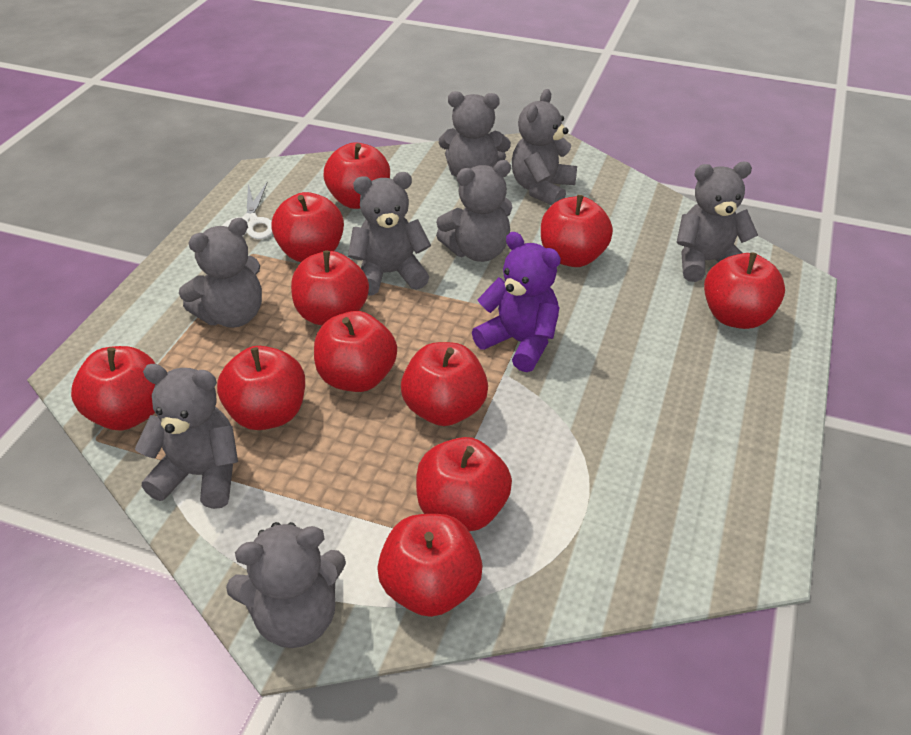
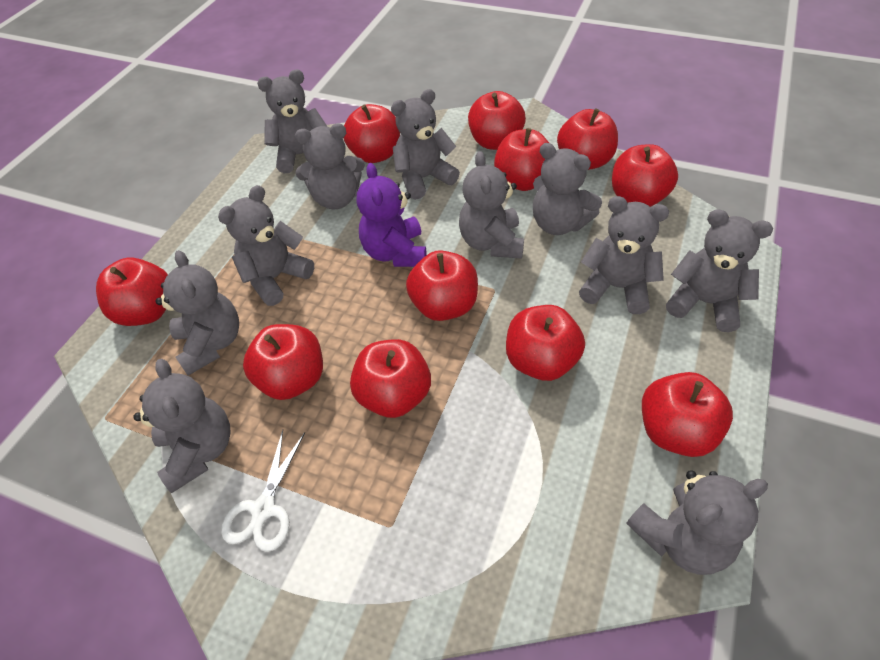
grey teddy bear: [135,364,238,509] [179,218,262,328] [226,522,346,648] [348,172,431,296] [436,160,513,262] [439,91,511,177] [512,89,577,205] [676,162,758,282] = 8 -> [133,359,231,493] [155,250,239,375] [218,185,314,306] [257,70,327,173] [295,123,365,209] [391,89,460,200] [459,151,524,258] [533,143,602,235] [579,196,669,314] [627,470,768,575] [666,209,773,332] = 11

